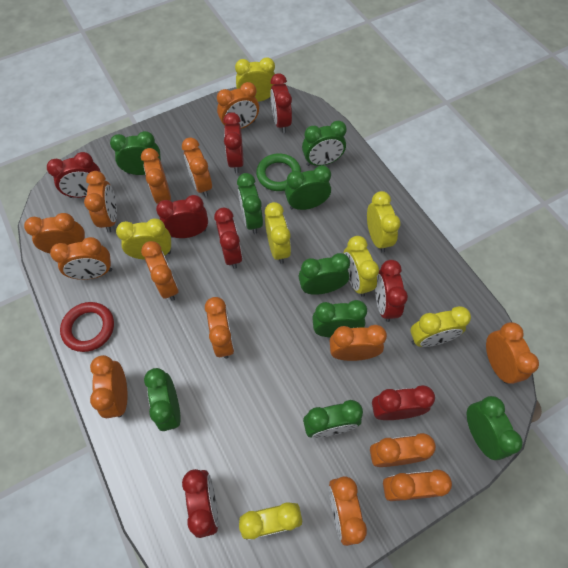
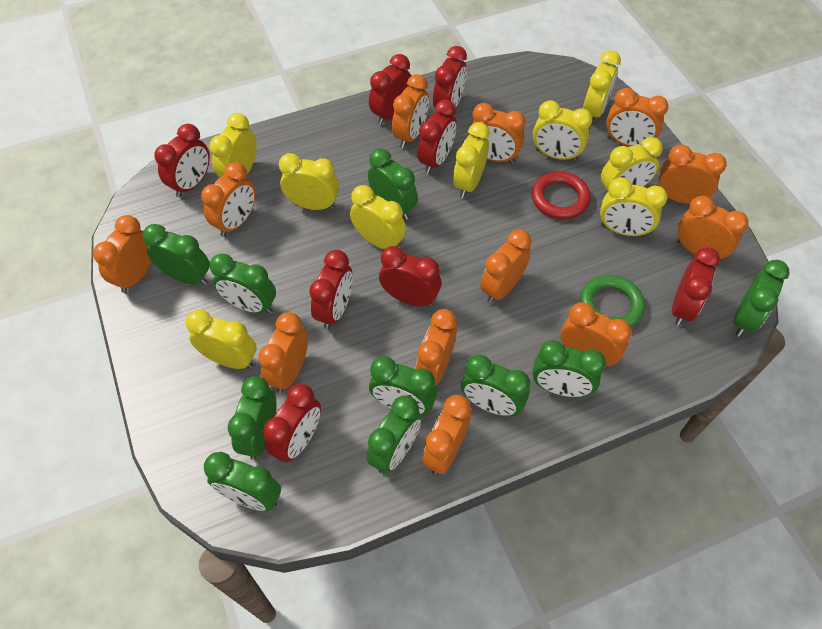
green clock: [110,131,161,175] [144,368,181,431] [237,173,263,234] [285,165,331,210] [299,253,350,295] [302,121,347,166] [303,400,363,438] [312,300,367,337] [467,396,523,460] = 9 -> [142,224,210,285] [204,452,281,511] [210,253,276,314] [228,376,277,460] [367,395,422,474] [368,149,418,220] [369,356,437,415] [461,355,530,417] [532,340,606,397] [734,260,790,337] = 10
orange clock: [24,213,85,253] [50,237,112,280] [84,171,117,233] [90,355,128,419] [141,148,171,204] [141,241,178,301] [182,137,212,197] [205,297,234,359] [217,82,259,129] [329,477,367,546] [330,325,387,361] [370,433,436,467] [383,470,452,501] [486,322,539,384] = 14 -> [93,215,151,293] [201,162,256,237] [258,312,308,393] [392,74,429,148] [415,309,457,386] [422,395,471,475] [469,103,526,163] [480,230,531,304] [561,302,632,367] [606,88,669,146] [658,144,727,204] [677,196,749,261] = 12
yellow clock: [116,219,171,260] [235,57,275,102] [239,502,302,540] [265,202,291,264] [344,236,379,297] [367,191,400,253] [411,306,471,347] = 7 -> [186,310,256,369] [209,113,257,177] [279,153,339,210] [350,185,406,249] [453,122,490,198] [533,100,592,161] [583,50,621,120] [600,177,668,237] [601,137,663,197] = 9

